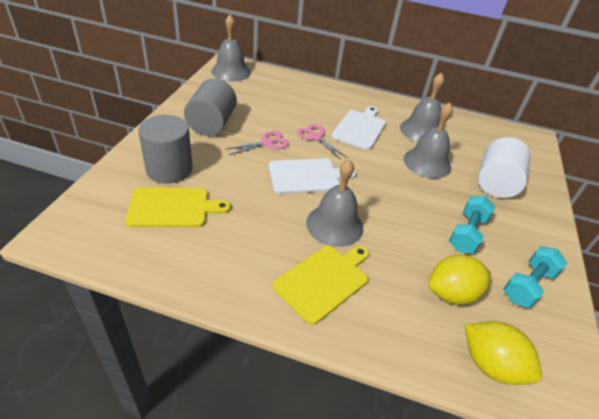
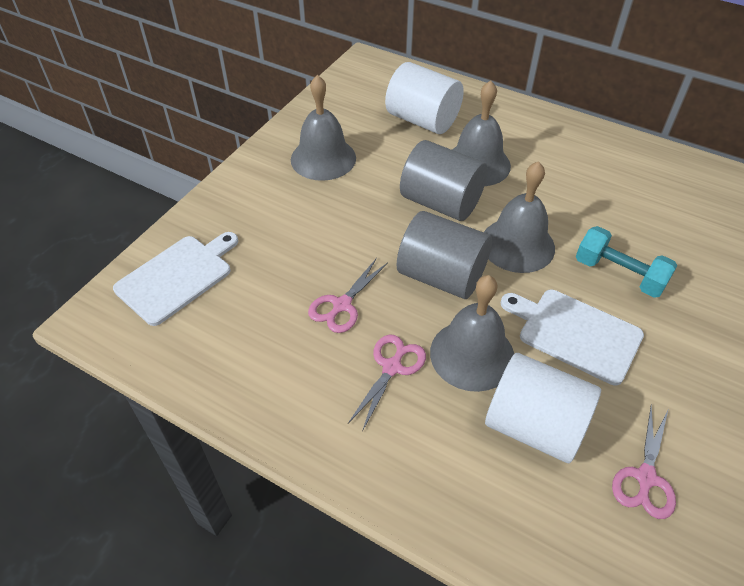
pink scissors: [227,131,289,155] [297,124,347,159] = 2 -> [308,258,388,333] [348,334,426,431] [612,405,676,519] = 3
turquoise dumbbell: [449,196,495,253] [503,246,568,308] = 2 -> [576,226,677,298] = 1
white cylinder: [478,137,531,198] = 1 -> [385,62,464,134] [485,353,601,463] = 2
yellow cutting board: [125,187,231,227] [273,246,369,325] = 2 -> none = 0
yellow lemon: [429,254,491,305] [465,321,542,385] = 2 -> none = 0

